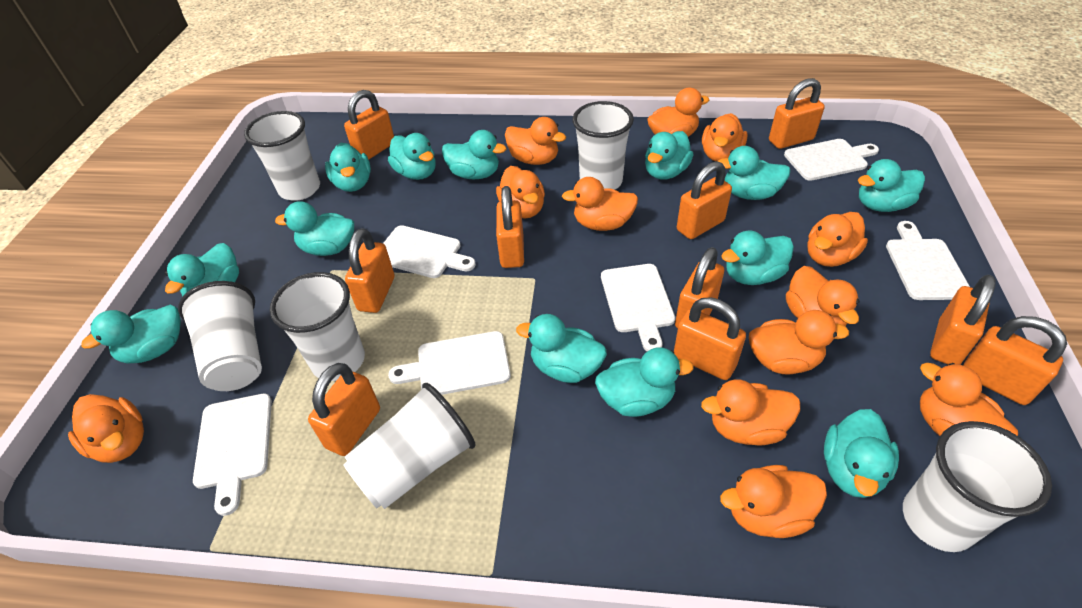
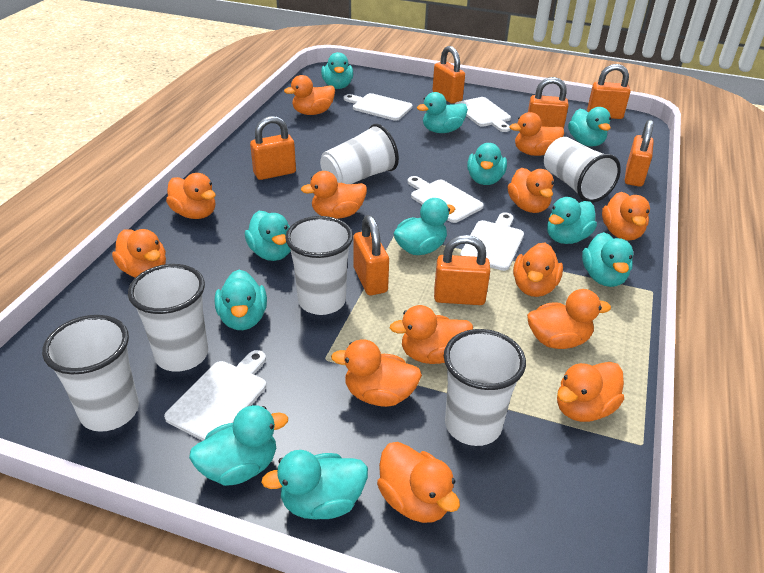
orange duck: [68,394,144,463] [496,166,545,219] [505,117,566,165] [562,177,638,231] [647,88,709,137] [701,379,800,446] [702,113,747,161] [720,465,827,538] [749,310,849,375] [786,266,859,326] [807,212,868,267] [920,363,1018,436] = 12 -> [112,229,166,278] [166,173,216,219] [284,75,335,115] [301,171,367,219] [331,339,422,407] [377,442,460,523] [390,305,473,364] [508,168,554,213] [509,112,564,156] [513,242,563,297] [527,289,611,349] [557,362,624,422] [602,192,650,240] = 13
orange padlock: [308,363,380,456] [344,90,394,160] [345,228,394,313] [496,186,524,268] [674,297,746,380] [675,247,724,328] [677,161,732,239] [769,78,825,149] [930,275,996,365] [963,316,1067,405] = 10 -> [250,116,296,180] [353,215,389,295] [432,46,465,104] [434,235,490,305] [528,77,569,129] [587,64,631,119] [625,120,654,187] = 7
turquoise duck: [81,305,181,363] [165,243,239,297] [275,201,354,256] [325,143,371,192] [388,133,436,180] [442,130,506,179] [516,314,607,383] [595,347,694,417] [645,131,693,180] [717,146,791,200] [721,231,794,285] [824,409,899,498] [858,159,925,212] = 13 -> [189,405,288,486] [215,270,267,330] [245,211,291,261] [261,450,368,519] [321,52,353,89] [393,198,455,255] [417,92,468,133] [467,143,507,185] [547,197,597,244] [568,107,611,146] [582,232,633,287] = 11
white cutting board: [193,394,272,516] [383,225,476,278] [388,331,511,395] [601,264,675,351] [784,139,879,181] [886,221,970,300] = 6 -> [164,350,266,441] [344,93,413,121] [407,176,484,223] [455,97,511,132] [460,212,524,271] = 5

